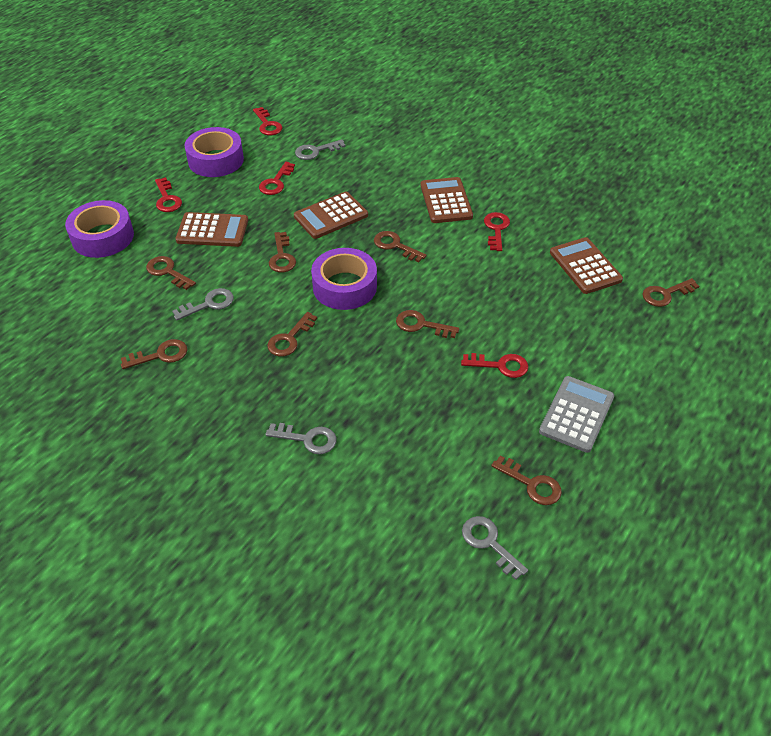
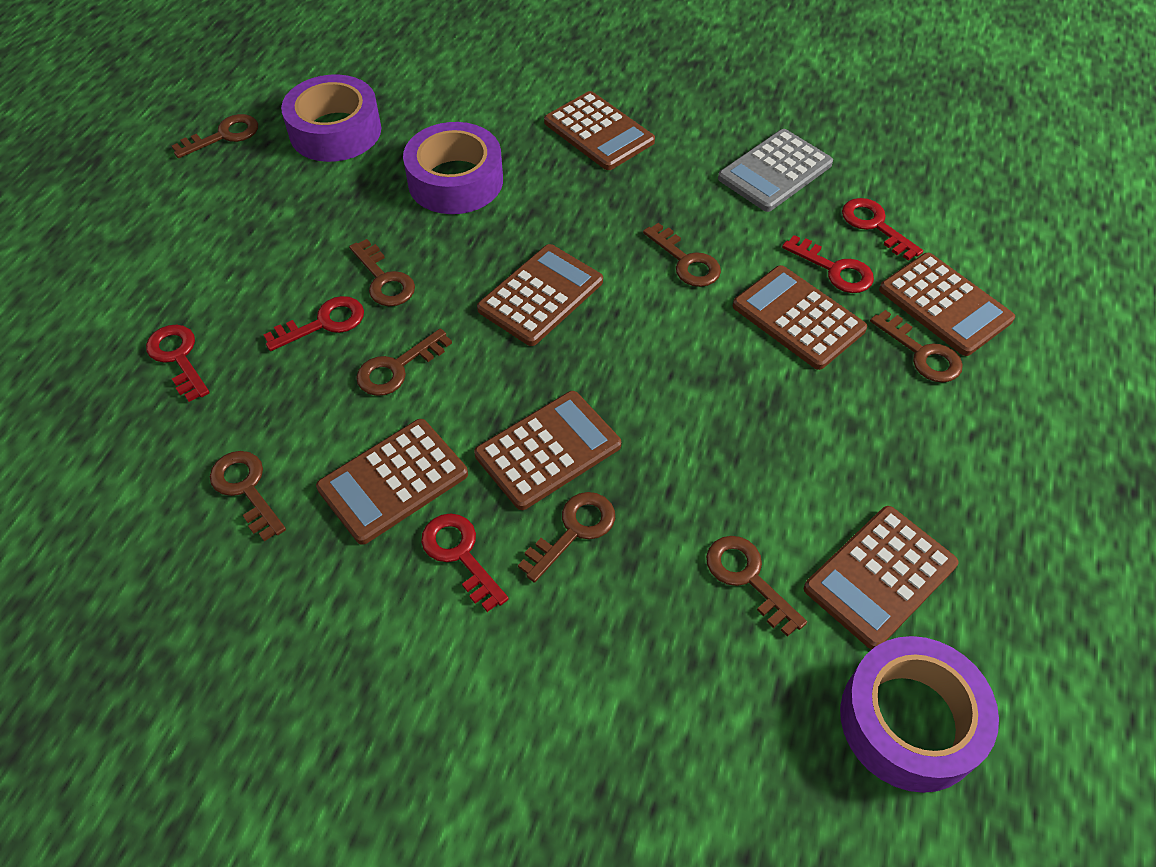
brown calculator: [176,212,248,247] [294,191,368,239] [420,177,473,223] [550,237,623,294] = 4 -> [316,419,468,545] [474,391,621,510] [477,244,603,346] [544,91,655,170] [733,265,867,370] [804,506,959,650] [879,253,1015,356] = 7
grey key: [172,288,234,321] [265,423,337,454] [295,139,346,160] [462,516,528,580] = 4 -> none = 0

